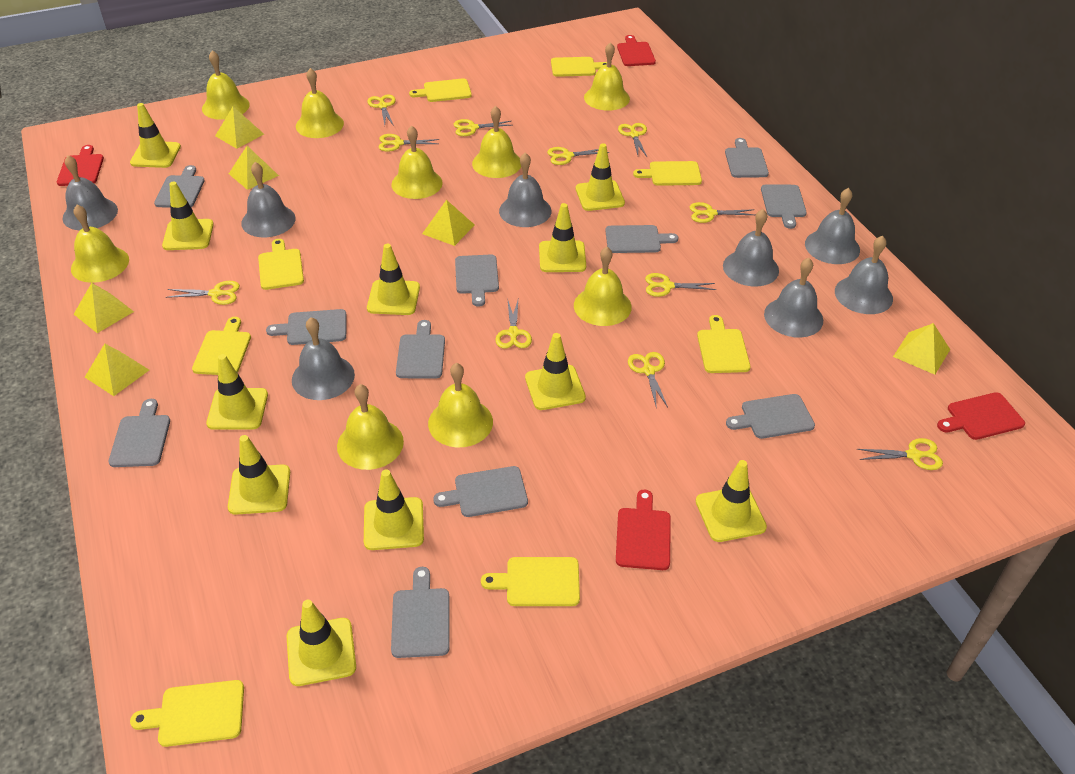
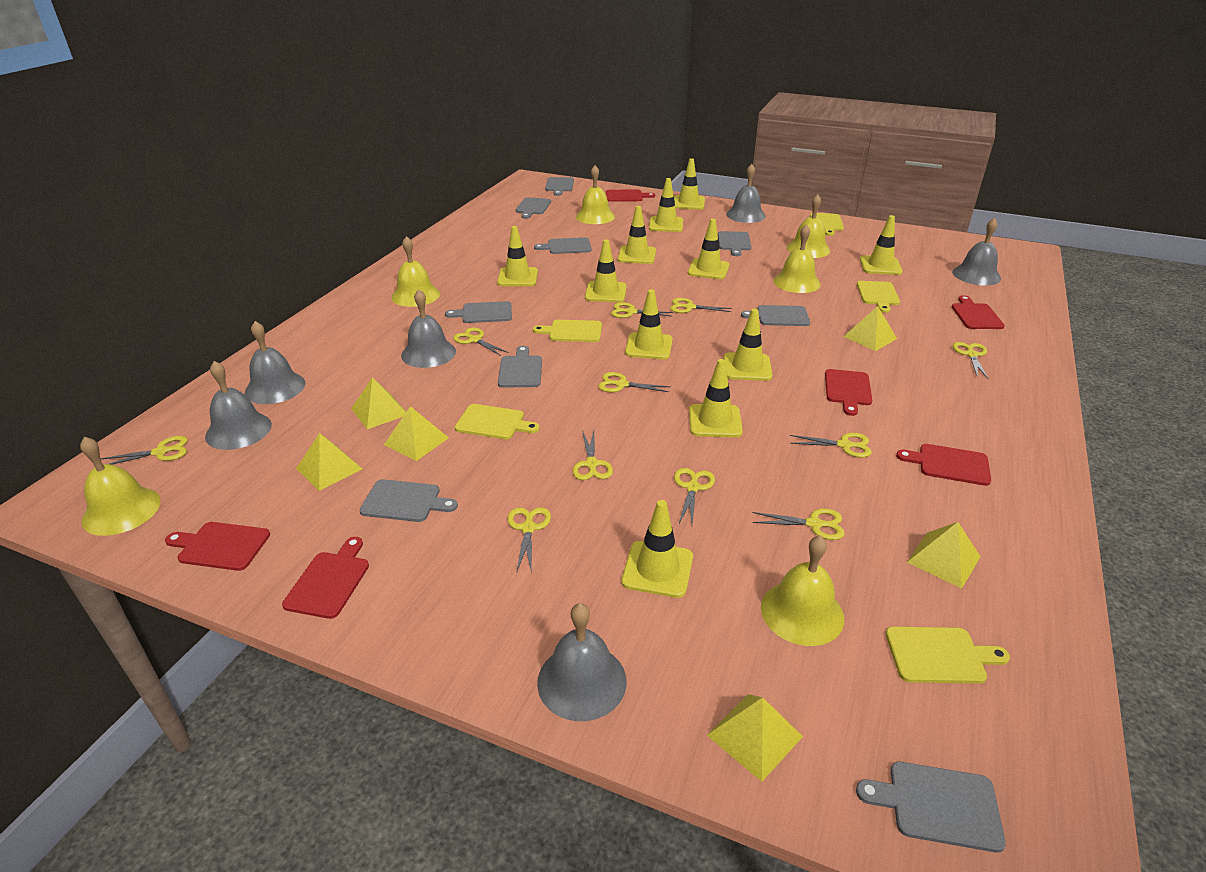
grey bell: [63,155,118,230] [241,162,296,238] [292,317,355,400] [499,152,551,227] [723,209,779,287] [764,258,823,338] [805,188,860,264] [835,235,893,314] = 8 -> [205,361,272,450] [245,321,305,404] [401,289,456,368] [537,603,627,721] [726,164,766,223] [952,218,1001,286] = 6
grey cutting board: [108,399,170,467] [154,165,205,208] [266,309,347,345] [391,567,450,658] [396,320,445,379] [433,466,528,517] [455,255,499,307] [605,225,678,253] [725,138,769,178] [726,394,815,439] [761,185,807,229] = 11 -> [360,479,458,522] [445,301,512,323] [498,346,542,388] [516,197,551,219] [534,237,591,254] [545,177,574,196] [718,231,751,256] [741,305,810,326] [856,762,1006,853] = 9
red cutting board: [57,145,104,186] [616,490,671,570] [617,35,656,66] [937,392,1025,440] = 4 -> [165,522,270,571] [282,537,369,619] [606,190,655,202] [825,369,872,416] [896,444,991,486] [952,295,1005,329] = 6
yellow bell: [71,205,129,283] [202,50,250,120] [296,68,344,138] [337,384,404,470] [391,125,443,199] [428,363,493,447] [472,106,521,178] [574,247,632,326] [584,42,630,111] = 9 -> [80,437,161,536] [391,236,440,307] [576,165,615,224] [761,535,844,646] [774,224,821,293] [787,194,830,258] = 6
yellow cutting board: [130,680,244,747] [192,317,251,375] [258,239,304,290] [409,78,472,102] [481,557,580,606] [551,57,607,77] [633,161,702,186] [697,315,751,373] = 8 -> [455,404,540,439] [533,320,602,342] [810,213,844,236] [857,281,900,313] [886,627,1010,684] = 5

